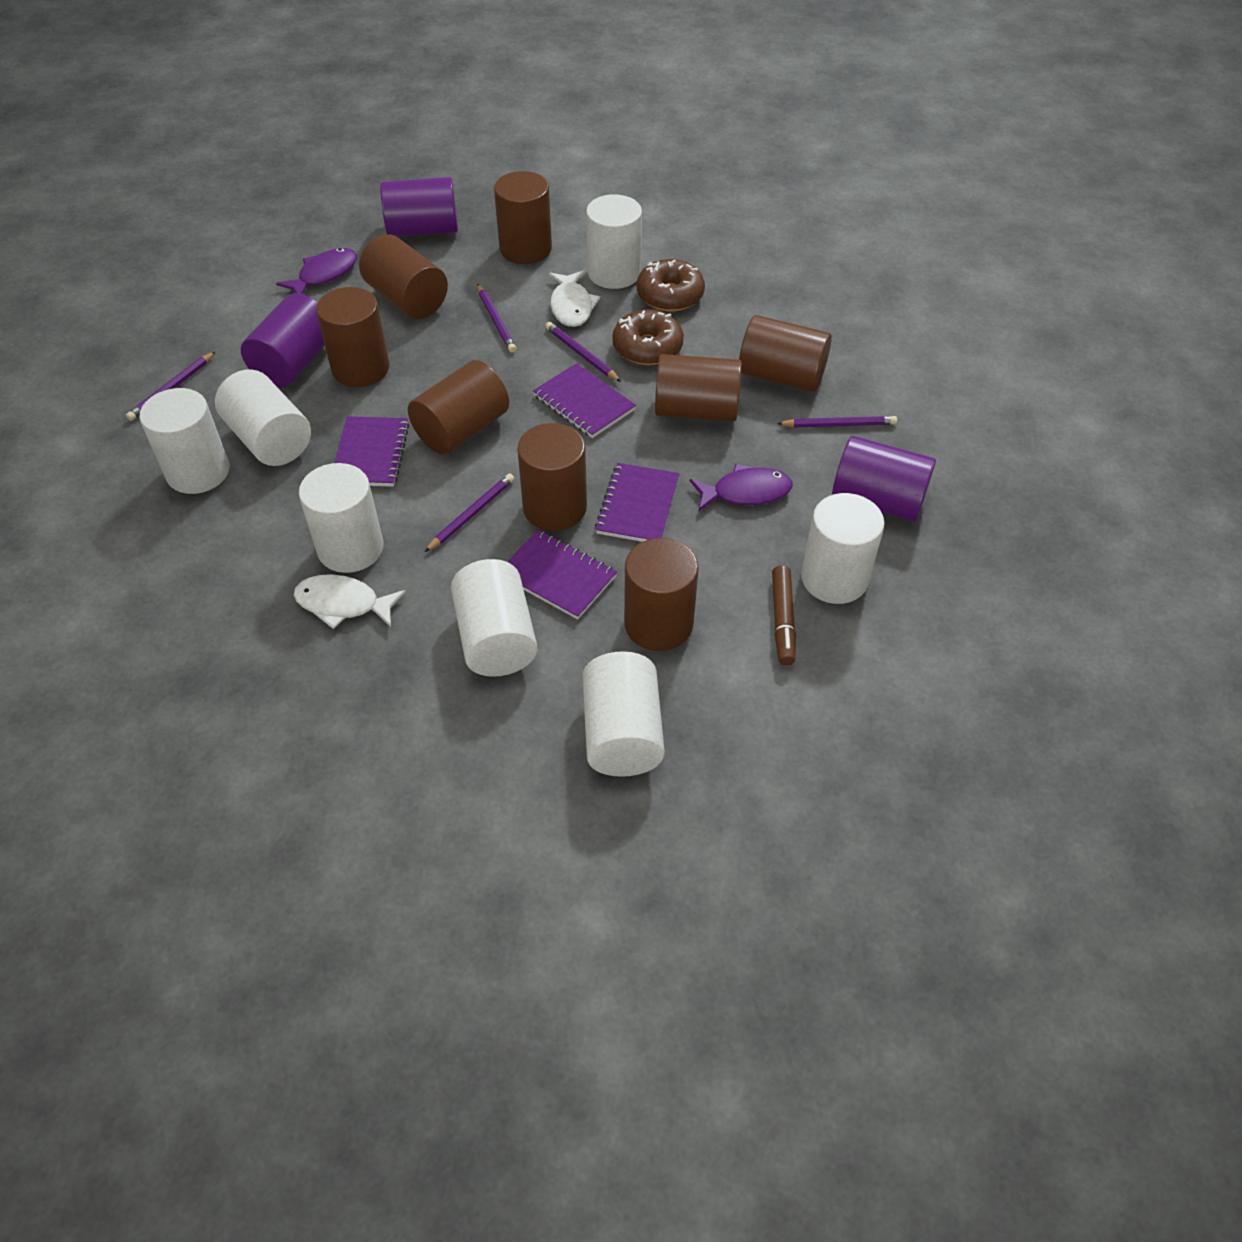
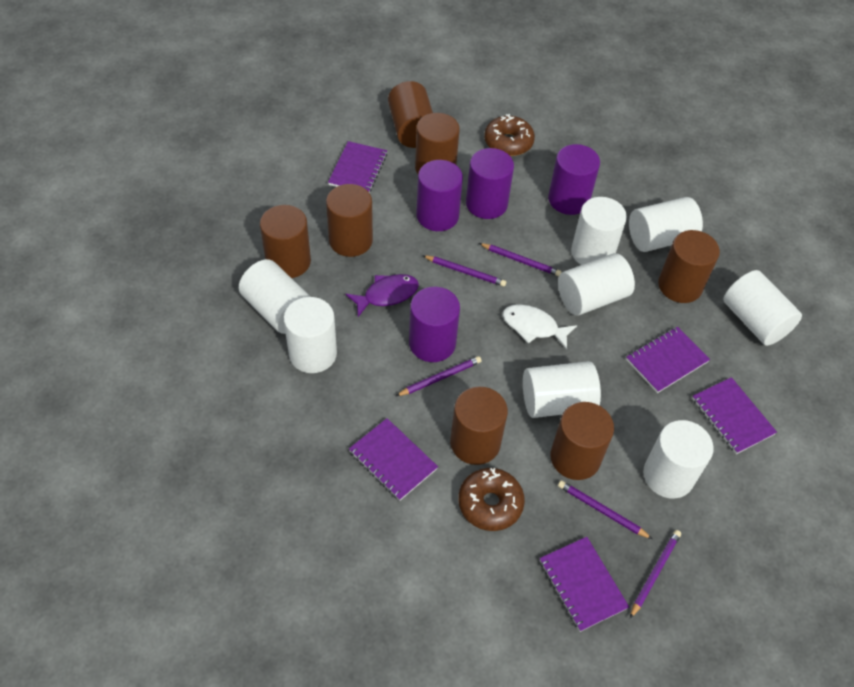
brown cylinder: [316,287,390,387] [359,234,448,319] [408,360,509,455] [494,171,552,264] [517,423,587,531] [624,538,699,651] [655,354,742,421] [739,315,832,392] = 8 -> [260,205,311,278] [326,184,373,257] [388,81,433,148] [415,113,460,174] [450,387,508,465] [550,402,614,480] [658,230,720,303] = 7
brown marker: [772,565,796,665] = 1 -> none = 0
purple cylinder: [241,293,325,387] [380,177,458,237] [832,436,936,521] = 3 -> [409,287,460,362] [416,160,463,231] [466,148,514,219] [548,144,600,215] = 4
purple fish: [276,248,357,294] [690,464,793,511] = 2 -> [346,274,419,317] = 1
purple notebook: [334,416,409,487] [507,530,617,619] [533,363,636,438] [595,463,679,542] = 4 -> [328,141,387,192] [349,418,438,501] [540,537,629,632] [626,327,710,393] [692,377,777,454] = 5
white cylinder: [139,388,229,494] [215,369,311,466] [299,463,384,573] [451,559,537,677] [583,651,665,777] [586,194,642,289] [801,493,885,604] = 7 -> [239,259,311,334] [284,297,337,373] [523,361,601,418] [558,253,635,316] [571,197,627,265] [629,197,703,252] [643,420,714,499] [723,270,802,346] = 8
white fish: [294,574,406,629] [549,270,600,327] = 2 -> [503,304,577,350] = 1

